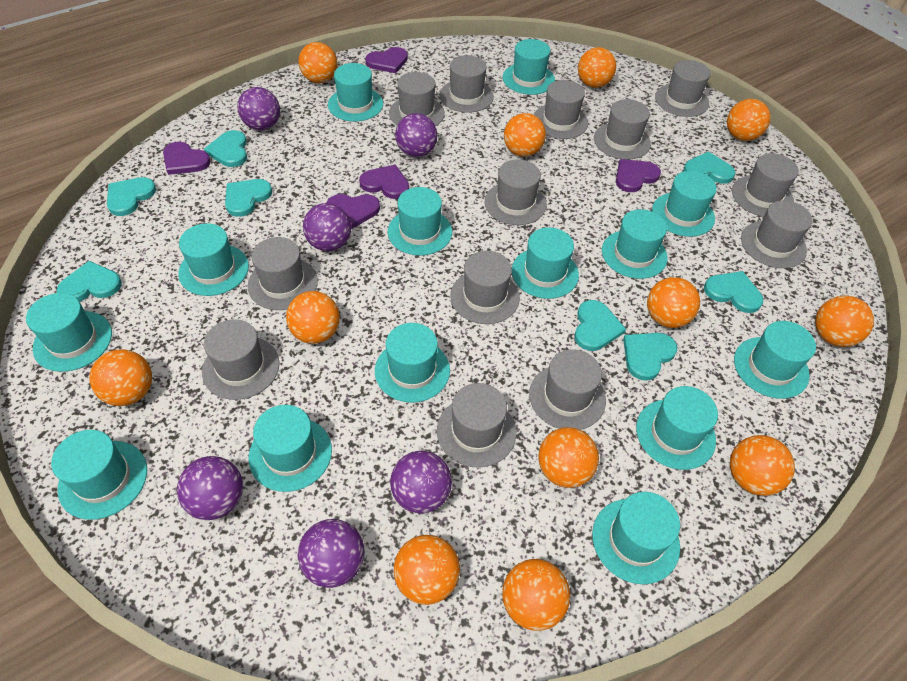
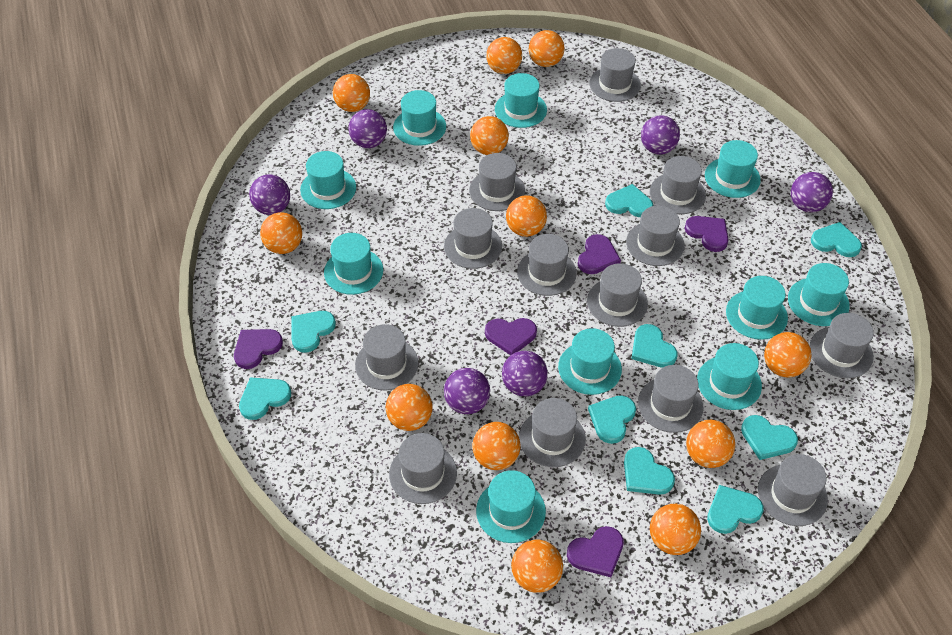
turquoise hat: [26,293,112,372] [51,430,147,520] [178,223,249,296] [249,405,332,492] [328,63,383,121] [375,323,450,403] [387,187,452,256] [502,39,555,95] [512,227,579,299] [592,492,680,584] [602,209,668,279] [636,386,718,470] [652,171,717,237] [734,321,816,399] = 14 -> [300,151,356,209] [324,233,383,295] [393,90,446,146] [476,470,546,543] [495,73,547,128] [558,328,622,395] [697,343,762,410] [705,140,761,198] [726,276,788,340] [788,263,850,326] = 10
turquoise heart: [57,261,122,302] [107,177,156,216] [204,130,247,167] [225,179,272,217] [574,300,626,351] [623,333,677,381] [683,152,735,184] [704,271,763,313] = 8 -> [239,377,291,420] [292,311,336,352] [588,395,636,444] [605,184,653,217] [624,447,675,495] [631,324,677,368] [707,485,764,534] [741,415,798,460] [811,222,862,257] = 9

